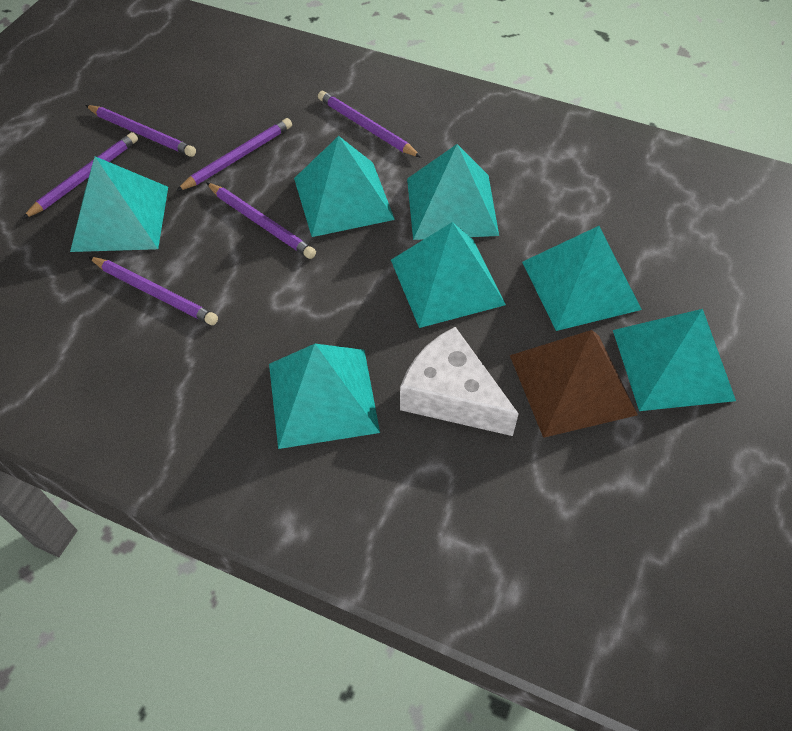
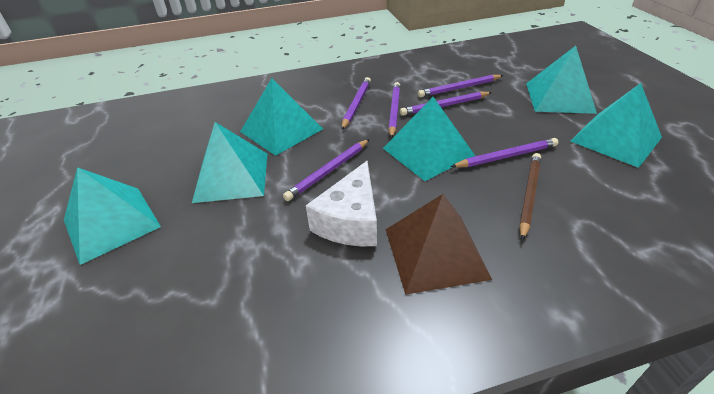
brown pencil: none = 0 -> [519,153,541,241] = 1
turquoise pyramid: [70,156,168,252] [269,344,380,449] [294,136,395,237] [391,222,506,328] [407,144,499,240] [522,226,642,331] [613,309,736,411] = 7 -> [64,167,161,265] [192,122,267,203] [240,78,323,156] [383,97,475,181] [526,46,597,114] [570,83,662,168] = 6

